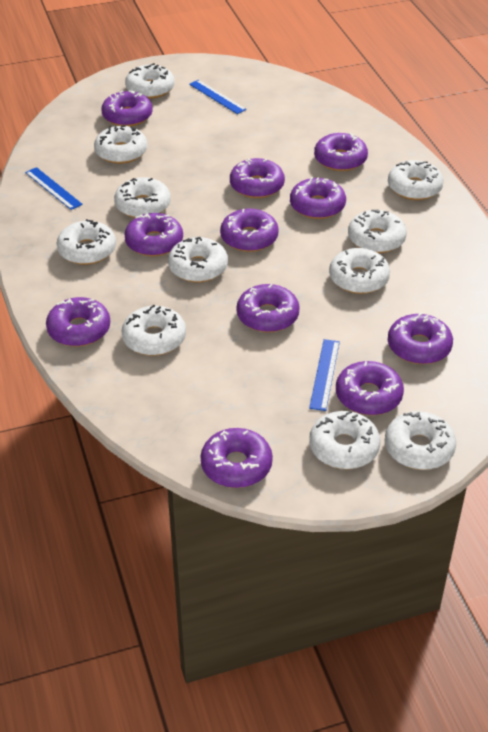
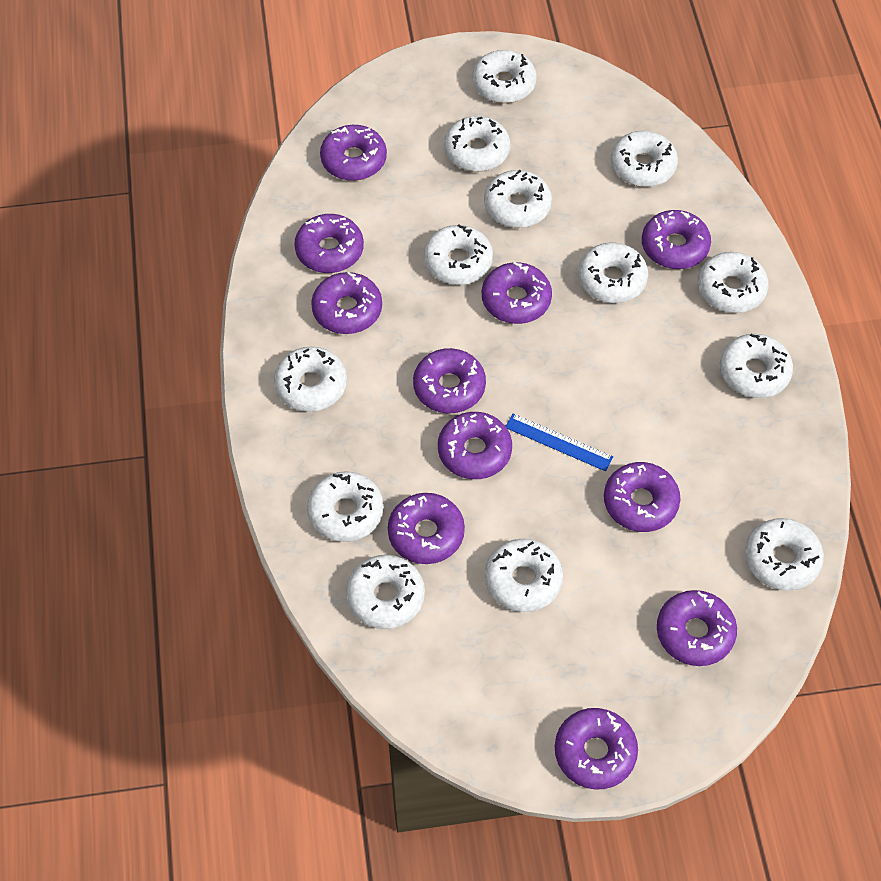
blue ruler: [25,167,83,210] [189,80,247,114] [309,339,340,411] = 3 -> [506,414,613,471] = 1
white donut: [57,219,116,265] [94,125,147,164] [114,177,171,218] [122,304,186,356] [125,63,175,99] [168,237,228,282] [309,411,380,469] [329,248,390,294] [348,210,407,253] [385,411,456,470] [388,160,444,200] = 11 -> [274,347,347,412] [307,471,384,542] [346,555,425,629] [424,224,493,285] [444,116,510,172] [472,50,537,103] [484,170,552,228] [485,539,563,612] [578,243,648,303] [611,131,678,187] [698,252,768,313] [720,334,793,398] [745,518,824,591] = 13

